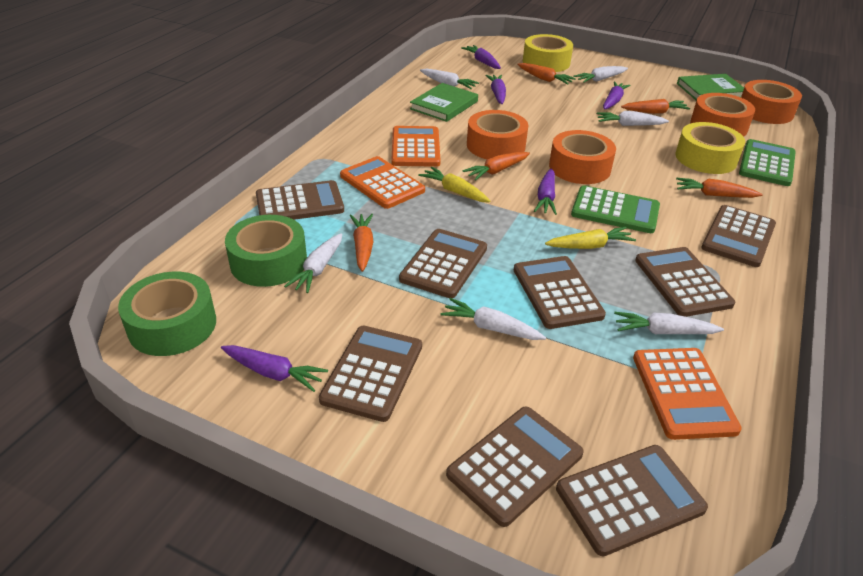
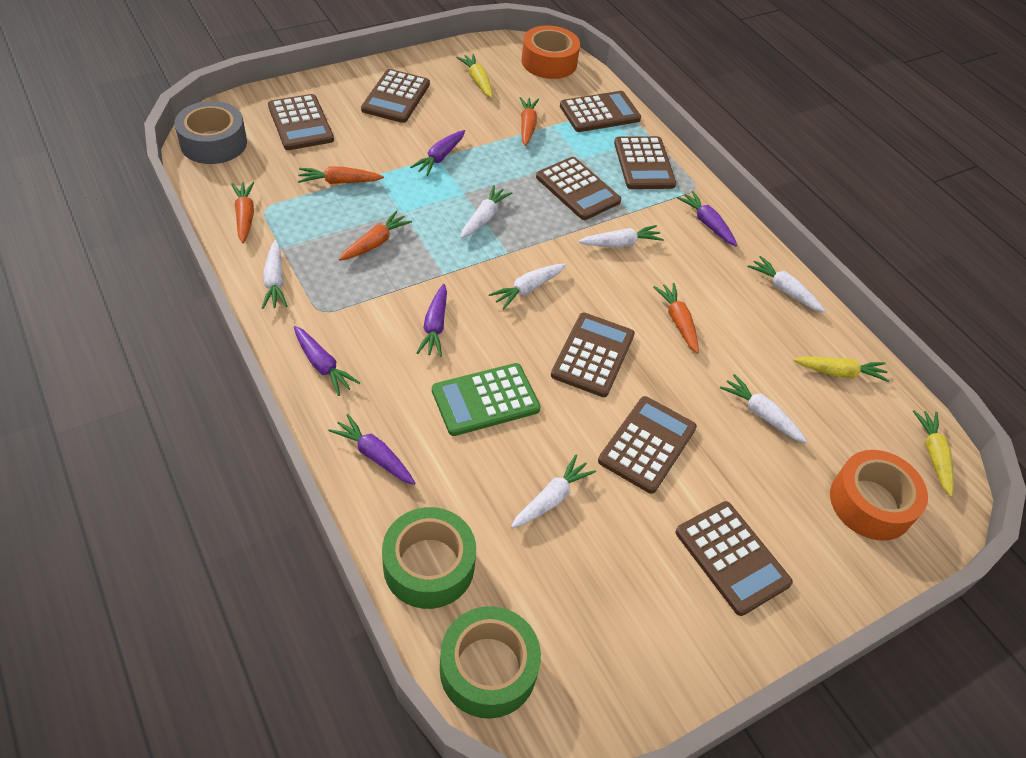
green book: [410,83,478,122] [677,74,744,101] = 2 -> none = 0
green calculator: [571,185,660,233] [739,139,796,186] = 2 -> [432,363,541,436] = 1
grey tape: none = 0 -> [174,101,247,164] = 1
orange calculator: [340,156,425,209] [391,126,441,167] [633,348,742,440] = 3 -> none = 0
orange tape: [467,110,528,159] [549,130,616,184] [690,93,755,137] [741,80,802,124] = 4 -> [521,26,580,79] [830,450,928,541] = 2
white carrot: [284,233,342,293] [420,68,479,89] [440,298,546,340] [573,66,628,83] [597,111,669,126] [614,312,724,334] = 6 -> [262,240,288,309] [460,185,512,239] [489,264,566,309] [511,455,596,529] [578,225,664,247] [720,374,807,443] [748,256,825,312] = 7
yellow carrot: [418,167,490,202] [545,227,636,249] = 2 -> [456,54,493,98] [793,357,889,382] [913,410,954,497] = 3
yellow tape: [523,34,573,72] [676,122,745,174] = 2 -> none = 0

